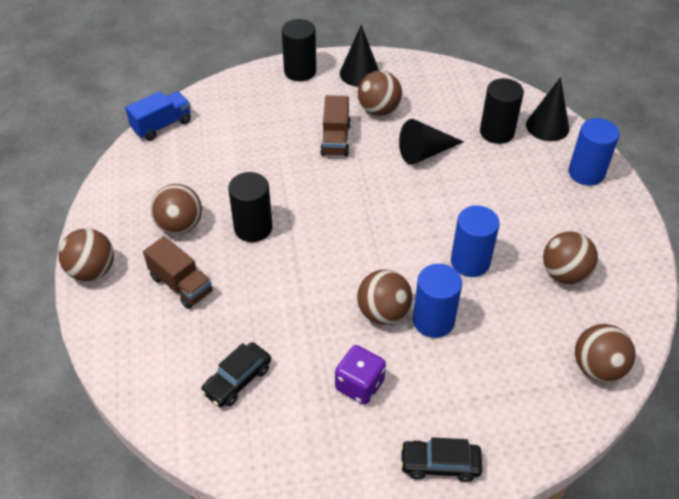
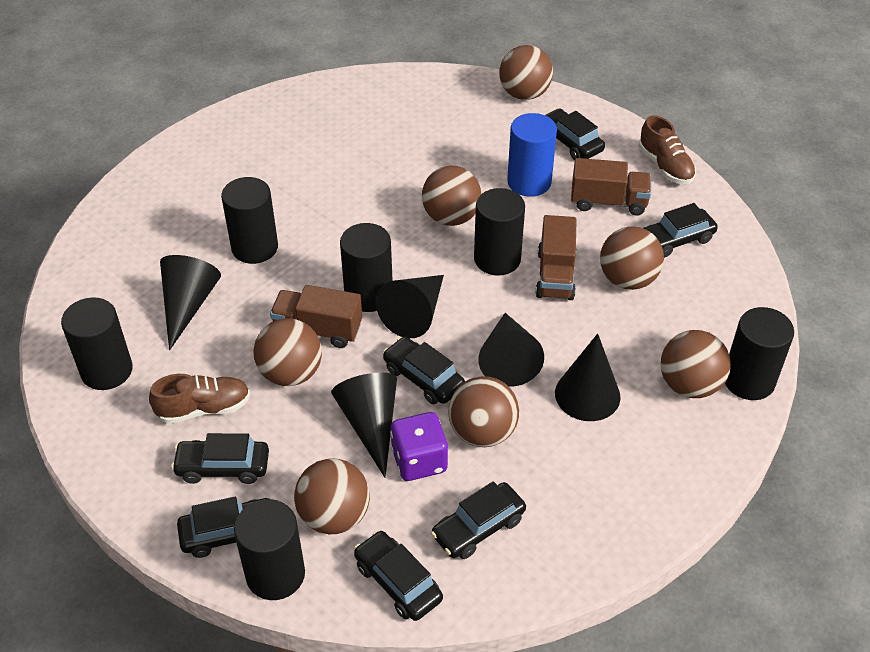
black car: [201,342,271,407] [400,437,482,482] = 2 -> [171,433,269,484] [177,497,269,558] [354,530,443,621] [383,337,465,404] [431,481,526,559] [545,109,605,160] [643,203,718,258] = 7
black cone: [340,25,379,87] [399,119,464,165] [526,77,569,141] = 3 -> [160,255,221,350] [331,373,397,477] [376,275,444,338] [479,313,544,387] [555,333,621,421] = 5
black cylinder: [228,172,272,242] [282,19,316,81] [480,78,524,144] = 3 -> [61,297,133,390] [221,177,278,264] [234,499,305,600] [340,223,393,312] [474,188,525,276] [725,307,794,400] = 6
blue cylinder: [413,264,462,338] [451,205,500,277] [569,118,620,186] = 3 -> [507,113,557,197] = 1
blue truck: [125,91,191,141] = 1 -> none = 0
brown ball: [59,228,114,281] [151,184,202,234] [357,269,412,325] [358,71,402,116] [543,231,598,284] [575,324,636,382] = 6 -> [253,318,322,386] [294,459,370,534] [422,165,481,226] [448,376,519,447] [499,45,553,100] [600,226,664,290] [660,330,731,398] = 7
brown shoe: none = 0 -> [149,374,250,424] [639,115,696,184] = 2
brown truck: [143,236,213,309] [320,95,351,157] = 2 -> [270,285,362,348] [536,215,577,300] [571,158,651,216] = 3

